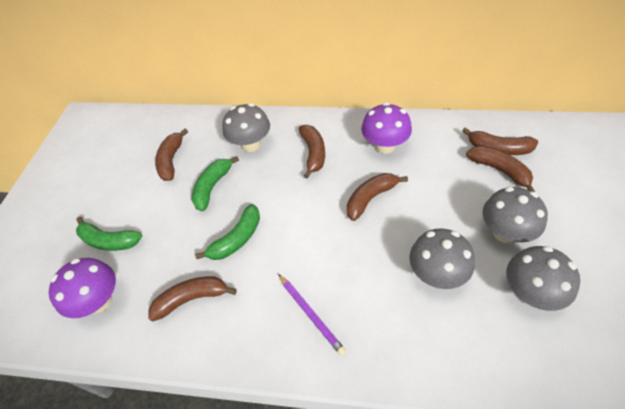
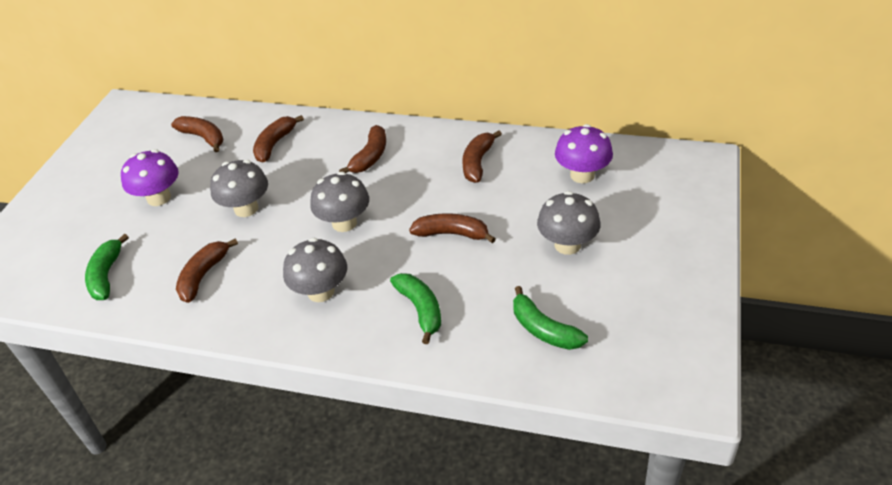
purple pencil: [278,274,346,356] = 1 -> none = 0

